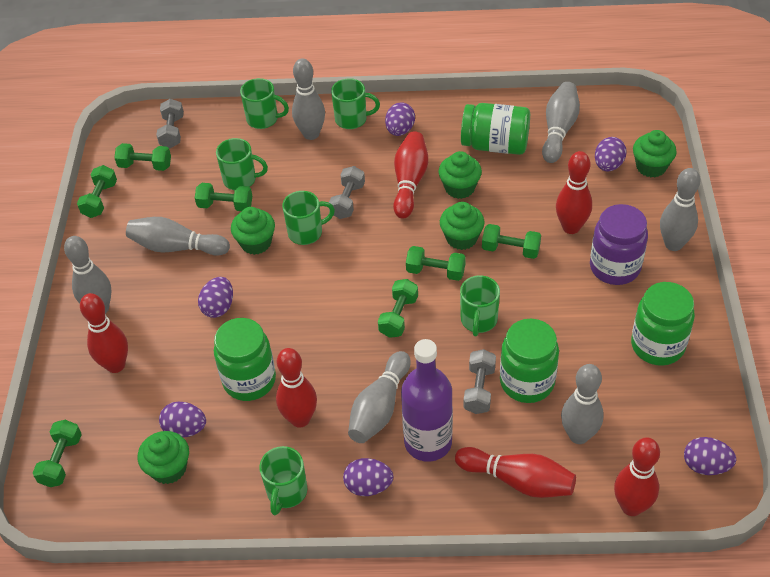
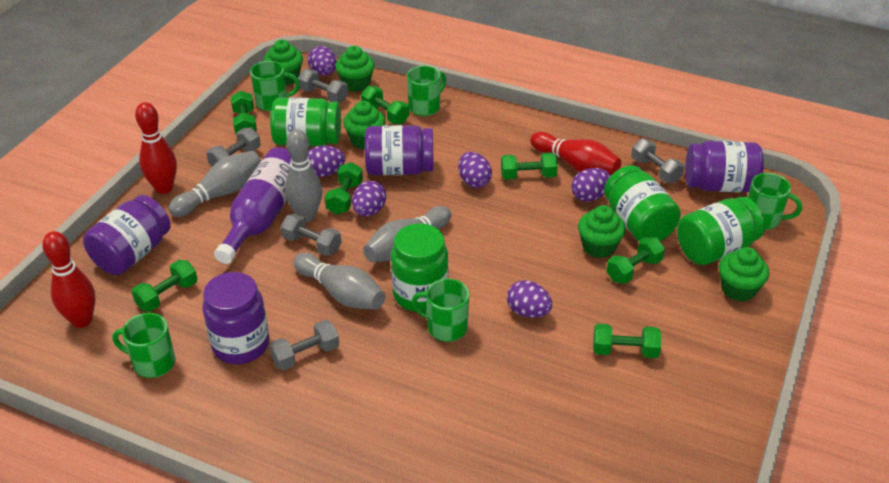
green mug: [216,138,268,190] [240,78,289,129] [259,446,307,515] [282,191,335,245] [331,78,380,129] [460,275,500,336] = 6 -> [112,313,175,378] [250,61,300,111] [407,66,446,116] [411,279,469,342] [748,173,802,230] = 5
grey bowling pin: [64,236,111,314] [126,217,230,256] [292,59,325,140] [348,351,411,443] [542,82,580,163] [561,364,604,444] [660,168,700,251] = 7 -> [169,151,261,217] [285,129,322,222] [294,253,385,309] [363,206,451,263] = 4
grey dumbbell: [156,99,184,148] [329,166,365,219] [463,349,496,414] = 3 -> [206,127,261,167] [269,320,339,370] [281,213,342,256] [298,69,348,103] [631,138,685,184] = 5
purple jar: [590,204,648,285] = 1 -> [83,195,171,275] [203,272,269,364] [365,125,433,175] [685,141,764,192] = 4
red bowling pin: [80,293,128,373] [276,348,317,428] [393,131,428,219] [455,447,576,498] [556,151,592,234] [614,437,660,516] = 6 -> [42,231,95,328] [135,102,177,194] [530,132,621,175] = 3

